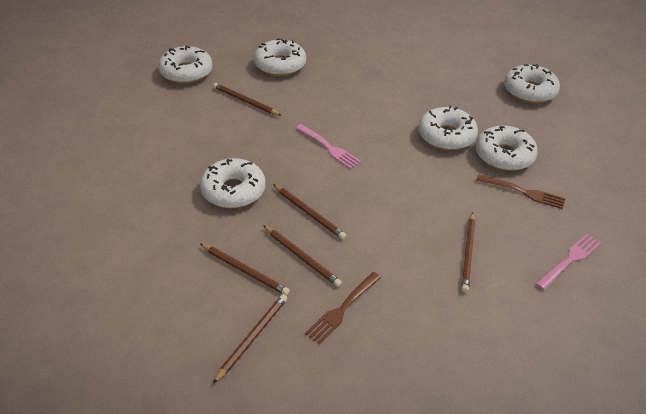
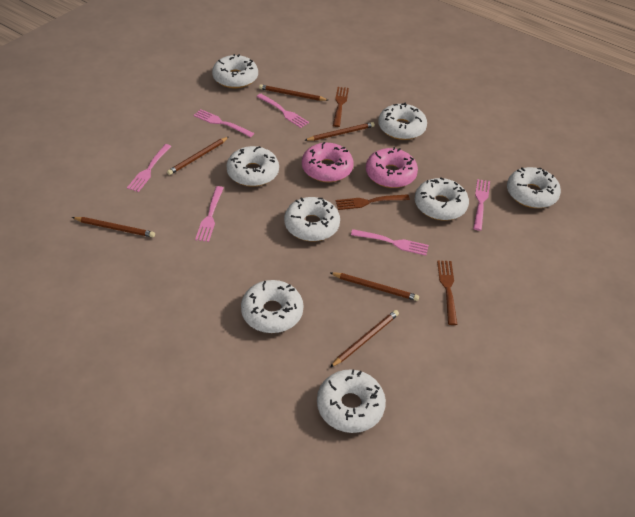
brown fork: [305,272,381,344] [476,174,566,209] = 2 -> [333,87,349,127] [336,194,410,210] [437,260,457,325] = 3
pink donut: none = 0 -> [302,142,353,182] [366,147,418,188] = 2
pink fork: [296,124,361,169] [535,234,601,290] = 2 -> [127,144,172,192] [194,109,254,137] [195,186,224,242] [256,94,309,128] [351,229,429,256] [473,179,490,231] = 6
white donut: [158,46,212,84] [200,158,265,208] [254,38,306,76] [418,106,478,151] [475,125,538,171] [504,64,560,103] = 6 -> [212,54,258,88] [226,146,279,187] [241,280,303,333] [284,197,340,241] [317,369,386,433] [378,103,427,140] [415,177,469,220] [507,167,561,208] = 8

